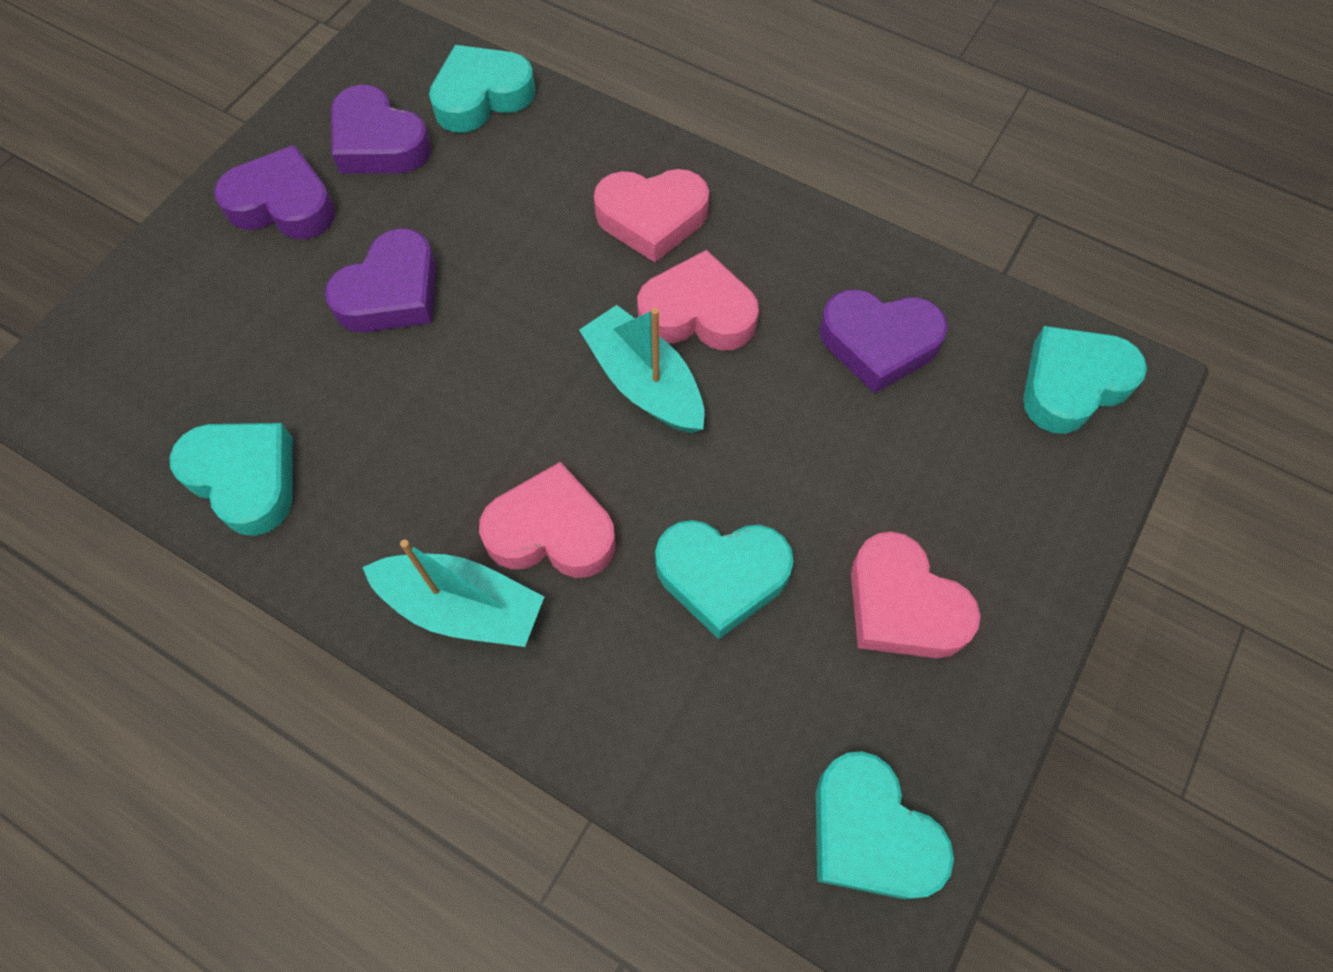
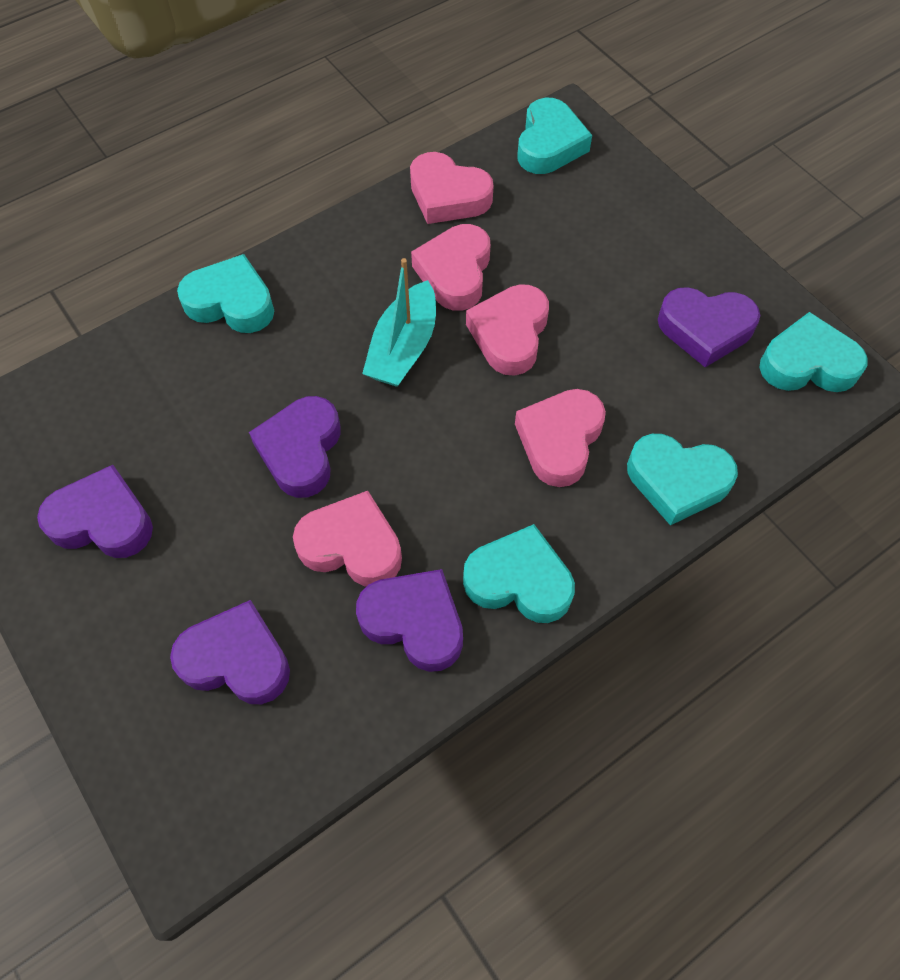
pink heart: [479,462,616,578] [594,169,709,262] [637,250,759,351] [851,531,981,658] = 4 -> [293,491,402,587] [410,152,493,224] [411,224,491,311] [466,284,549,376] [515,389,606,487] = 5
purple heart: [214,145,336,239] [325,228,437,332] [331,85,432,174] [820,289,948,393] = 4 -> [37,465,153,558] [170,600,290,704] [249,396,341,498] [356,569,463,672] [658,287,760,367] = 5
turquoise boat: [362,540,545,647] [579,305,704,433] = 2 -> [362,258,436,387] = 1

